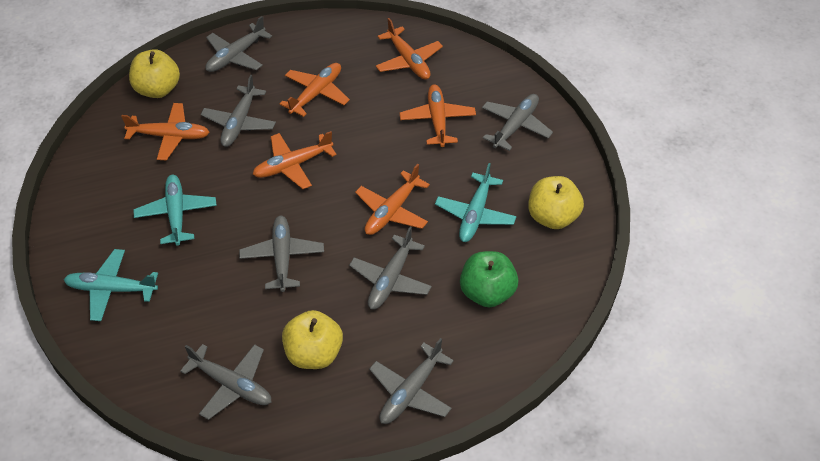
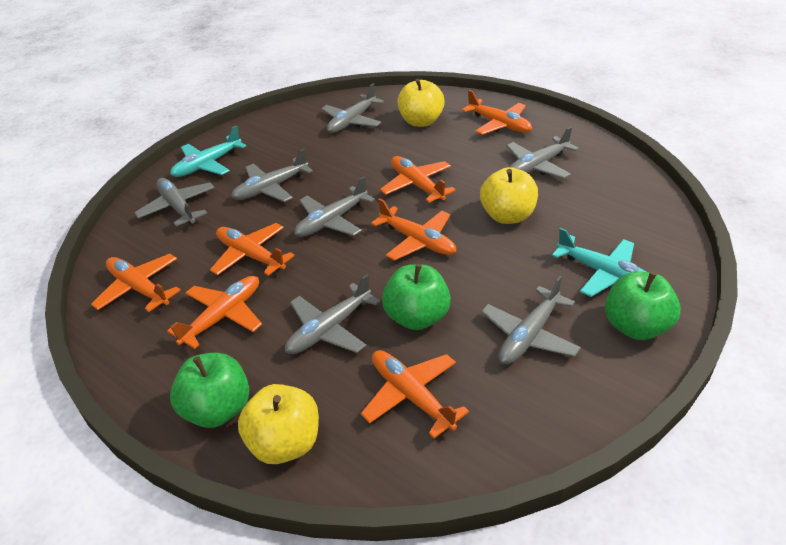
green apple: [460,251,518,307] = 1 -> [170,353,249,428] [382,264,451,330] [605,272,681,340] = 3
orange plane: [121,103,210,161] [252,131,337,189] [280,63,350,117] [355,164,430,235] [376,18,443,80] [400,84,476,147] = 6 -> [91,254,181,312] [167,276,262,349] [210,223,295,276] [361,350,469,438] [371,198,456,261] [380,156,456,203] [462,90,532,135] = 7
turquoise plane: [64,249,158,321] [133,175,217,246] [435,163,516,242] = 3 -> [170,125,246,177] [552,228,646,297] = 2

